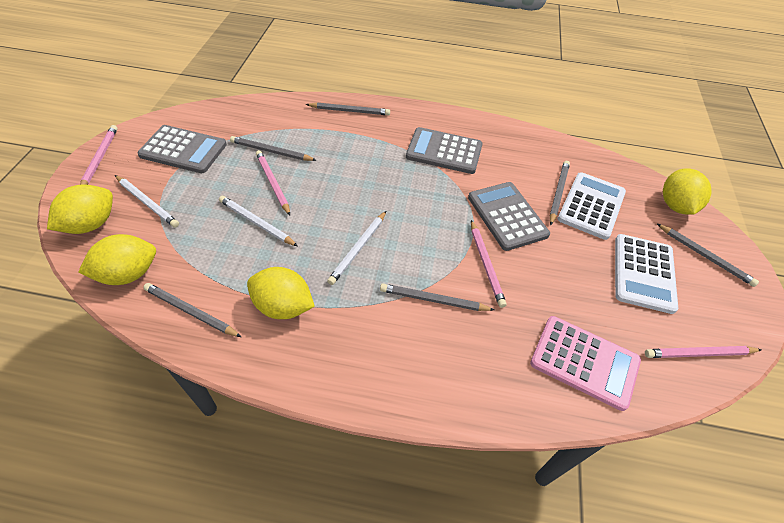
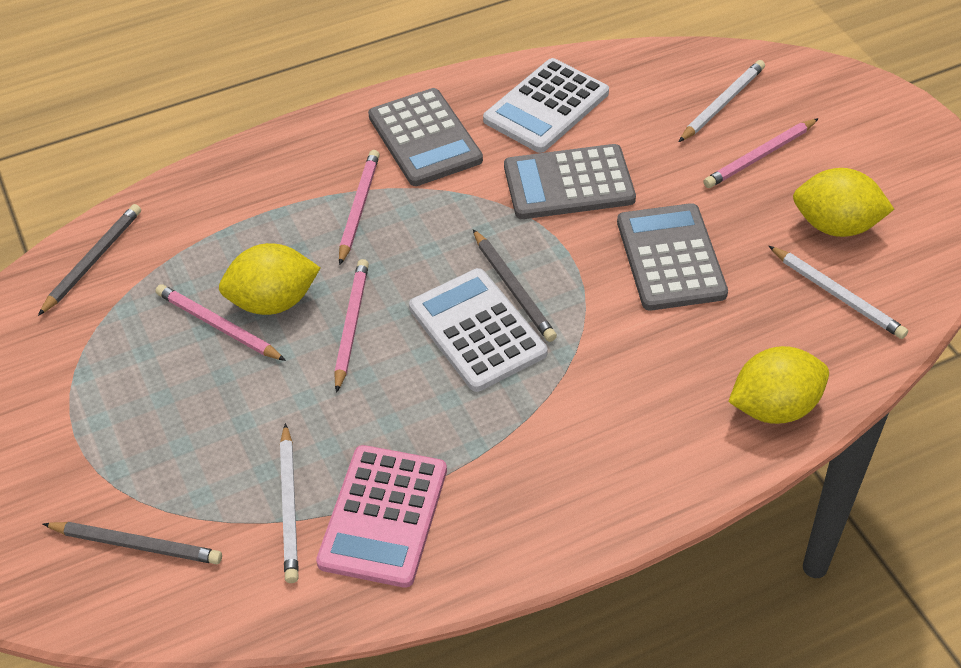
grey pencil: [143,283,241,337] [230,136,317,161] [306,102,390,115] [380,284,494,311] [550,161,570,225] [656,223,759,287] = 6 -> [38,204,141,316] [43,522,222,564] [473,229,557,342] = 3
yellow lemon: [47,184,113,234] [78,234,156,285] [247,267,315,319] [663,168,711,215] = 4 -> [219,243,320,315] [728,346,829,424] [793,168,894,237] = 3

